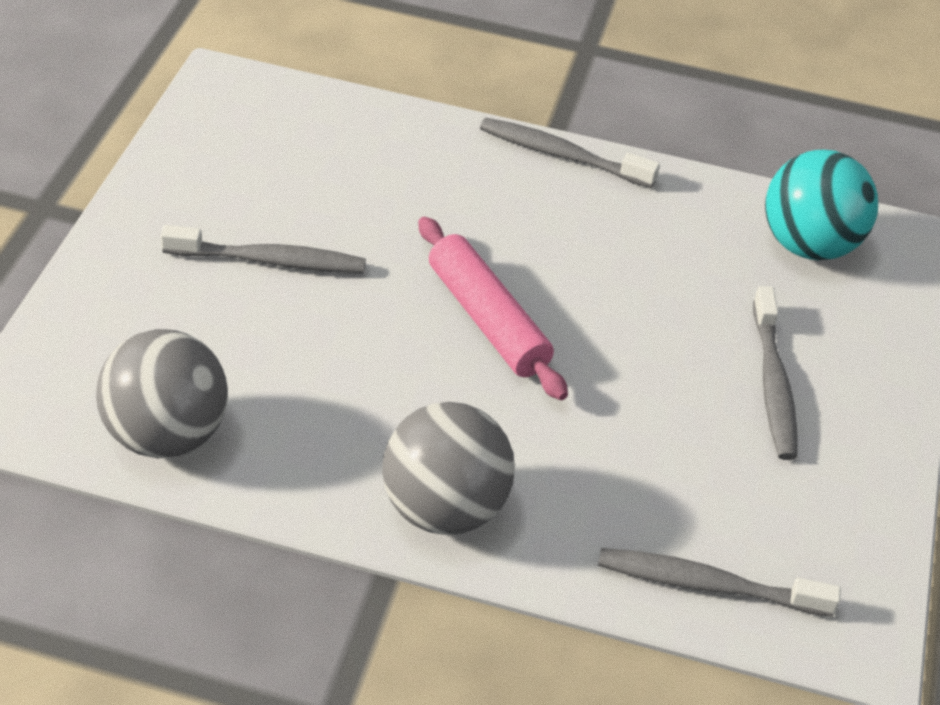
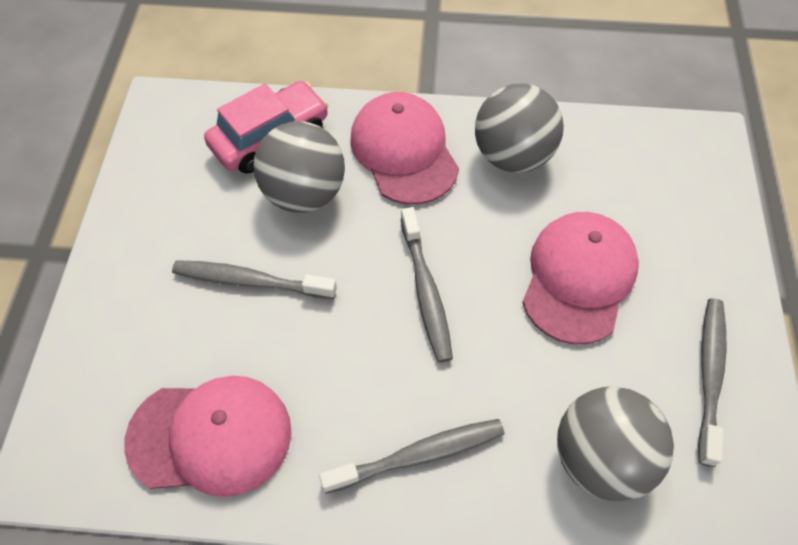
grey ball: [96,329,228,458] [382,402,515,535] = 2 -> [253,121,345,213] [475,83,564,173] [557,387,674,501] = 3
pink cap: none = 0 -> [124,376,291,497] [350,92,459,205] [522,212,639,345] = 3
pink car: none = 0 -> [204,81,328,174] = 1
pink rolling pin: [418,217,568,400] = 1 -> none = 0
turquoise ball: [765,150,878,261] = 1 -> none = 0

